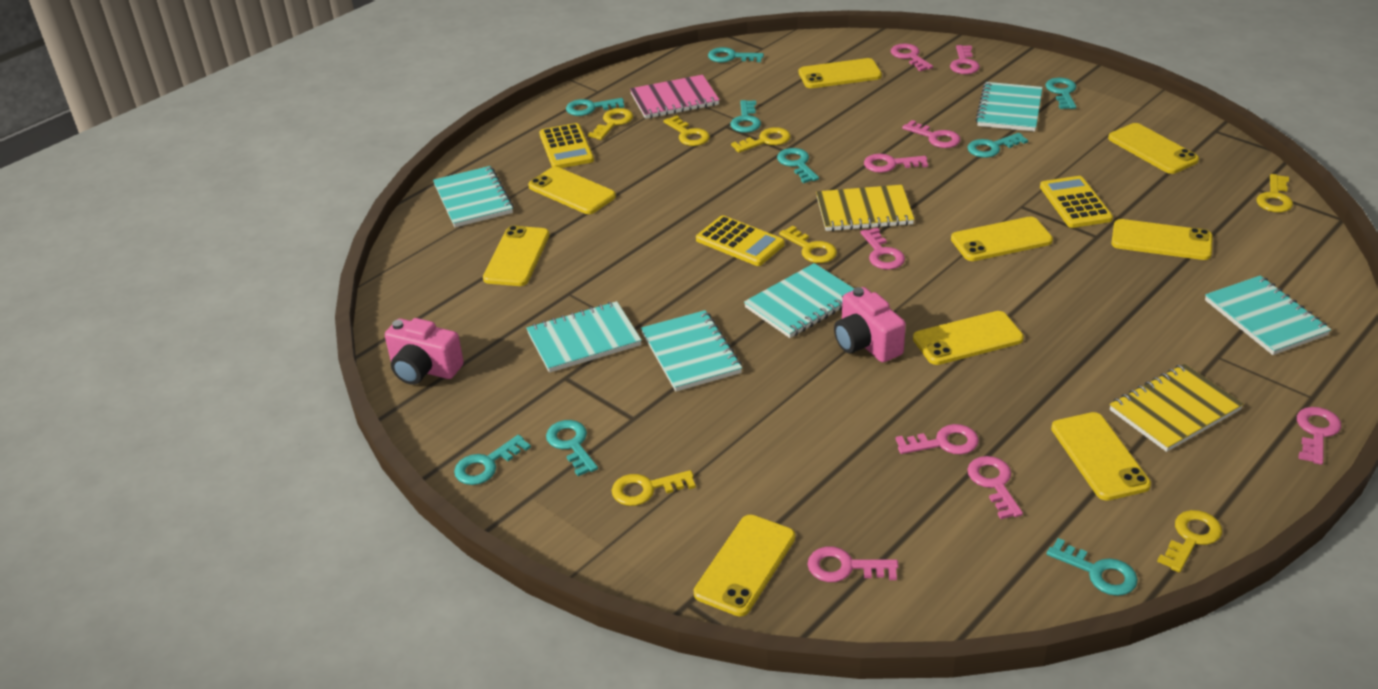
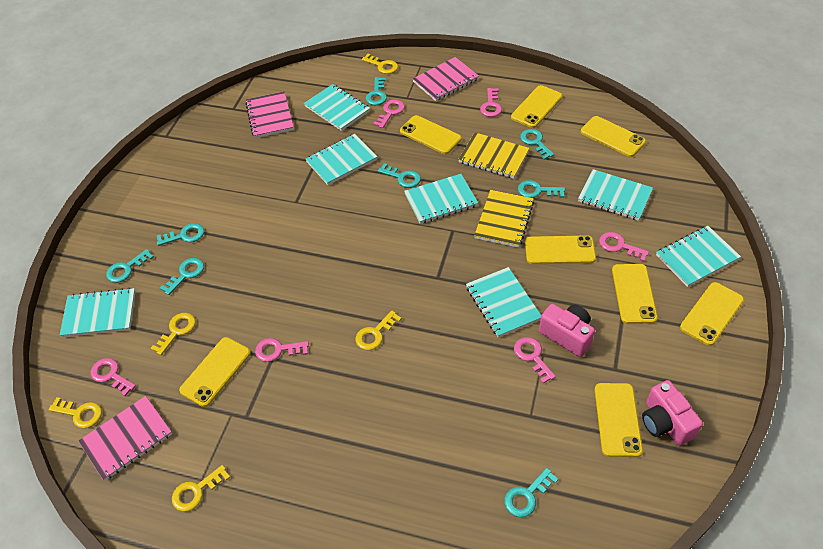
pink key: [808,546,898,582] [860,228,905,270] [864,154,928,173] [891,43,933,71] [896,424,979,454] [902,120,961,148] [950,45,980,74] [967,456,1023,519] [1297,407,1341,465] = 9 -> [90,358,136,396] [255,338,309,362] [373,99,405,128] [480,88,502,117] [514,337,556,384] [599,232,649,262] = 6
pink notebook: [630,75,720,119] = 1 -> [79,396,172,481] [245,92,294,138] [413,57,479,101] = 3
turquoise key: [454,435,531,485] [546,420,598,476] [566,98,624,116] [708,47,764,62] [730,100,761,133] [777,148,819,183] [967,133,1028,158] [1045,78,1076,109] [1047,538,1138,596] = 9 -> [106,249,154,283] [157,223,204,246] [160,258,204,295] [366,77,387,105] [378,163,421,188] [504,468,558,517] [518,180,565,198] [520,129,554,160] = 8
turquoise notebook: [433,166,514,227] [526,301,642,373] [641,310,742,392] [744,263,854,338] [975,82,1043,132] [1205,275,1331,355] = 6 -> [60,288,136,337] [304,84,370,131] [306,134,377,185] [404,174,478,224] [466,267,541,337] [578,169,653,221] [656,226,741,287] = 7
yellow calculator: [539,123,594,168] [696,215,785,266] [1040,176,1113,228] = 3 -> none = 0
yellow key: [588,108,633,140] [612,470,696,506] [664,115,710,146] [731,127,791,153] [779,226,837,263] [1157,510,1222,573] [1257,174,1293,212] = 7 -> [48,397,102,428] [150,313,196,355] [172,465,230,512] [356,311,402,350] [362,54,398,74] = 5
yellow phone: [483,226,550,286] [528,167,616,214] [694,515,795,617] [799,58,882,88] [913,311,1024,365] [951,217,1053,261] [1051,412,1151,501] [1108,123,1199,174] [1111,219,1213,260] = 9 -> [179,337,251,407] [400,115,461,154] [511,85,562,128] [525,235,596,264] [581,116,646,157] [595,383,643,457] [612,264,658,324] [680,282,744,346] = 8

